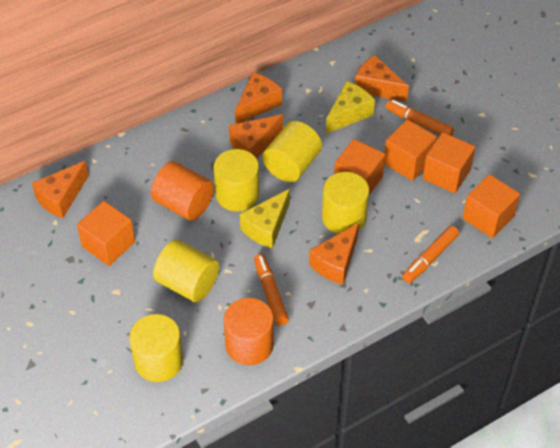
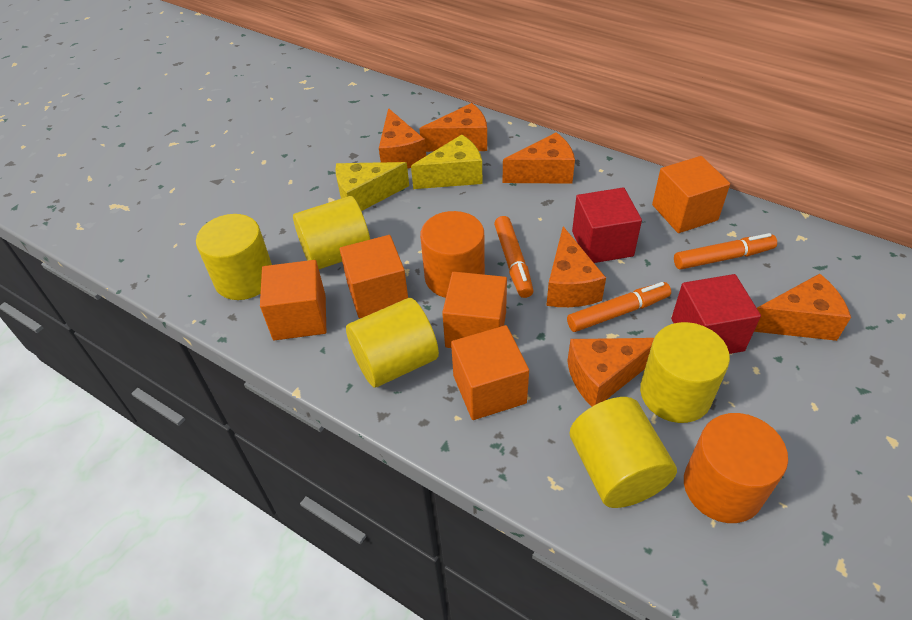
orange cheese: [32,161,89,218] [229,114,283,159] [235,72,282,124] [309,223,359,285] [355,55,409,102] = 5 -> [379,108,426,169] [419,103,487,152] [502,132,575,184] [546,226,606,307] [567,338,654,406] [754,274,851,341] = 6
red cube: none = 0 -> [572,187,642,263] [671,274,761,354] = 2

